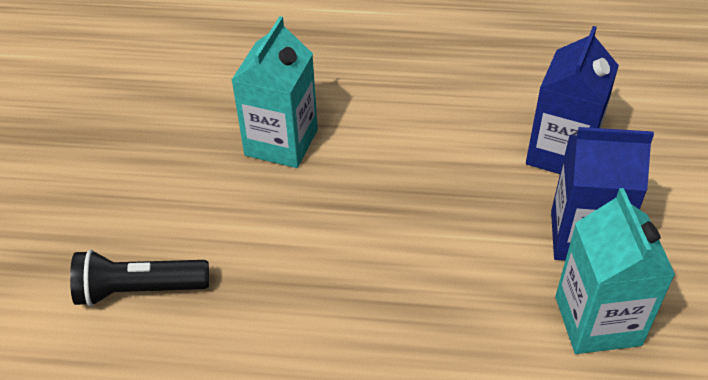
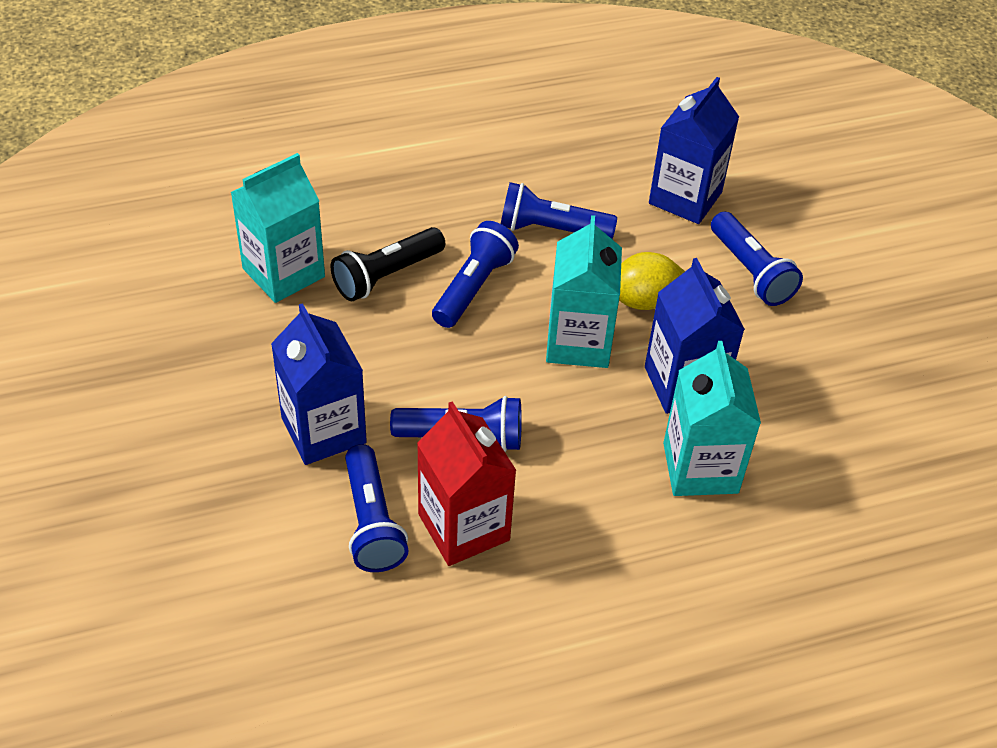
blue carton: [526,26,619,174] [551,127,654,261] = 2 -> [271,303,367,465] [645,258,745,414] [649,77,739,224] = 3
blue flashlight: none = 0 -> [345,444,409,572] [390,396,522,452] [432,221,519,328] [501,182,617,239] [711,212,803,306] = 5
red carton: none = 0 -> [417,401,517,566] = 1
turquoise carton: [232,16,318,168] [555,188,675,354] = 2 -> [230,153,325,303] [546,215,622,368] [663,341,761,496] = 3
yellow lemon: none = 0 -> [619,252,685,310] = 1

